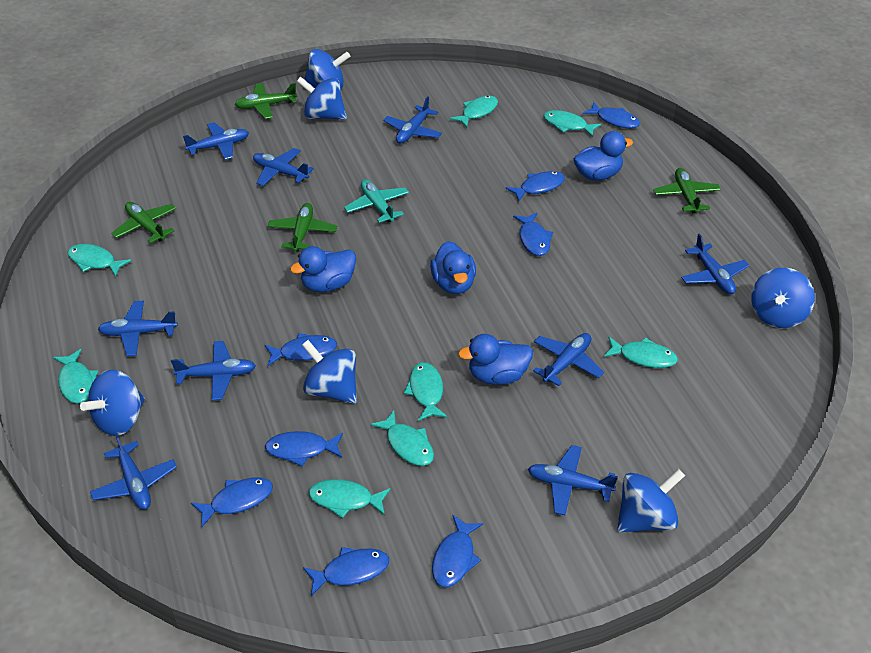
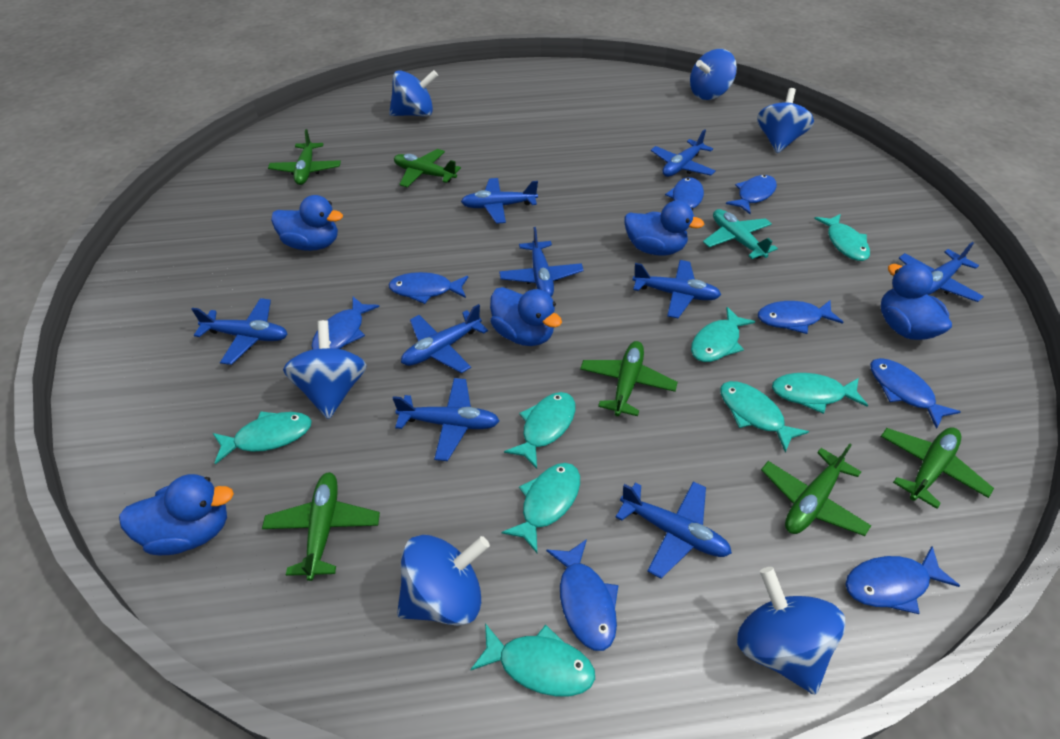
blue duck: [290,246,356,292] [430,241,476,294] [458,334,533,385] [574,131,633,181] = 4 -> [119,474,234,555] [271,195,343,251] [490,287,562,346] [625,200,704,256] [881,263,952,340] = 5
green plane: [111,202,176,243] [234,83,297,119] [267,203,337,252] [653,168,721,213] = 4 -> [262,472,380,581] [268,129,341,185] [394,149,461,187] [580,341,678,416] [761,443,871,536] [881,427,994,509] = 6

